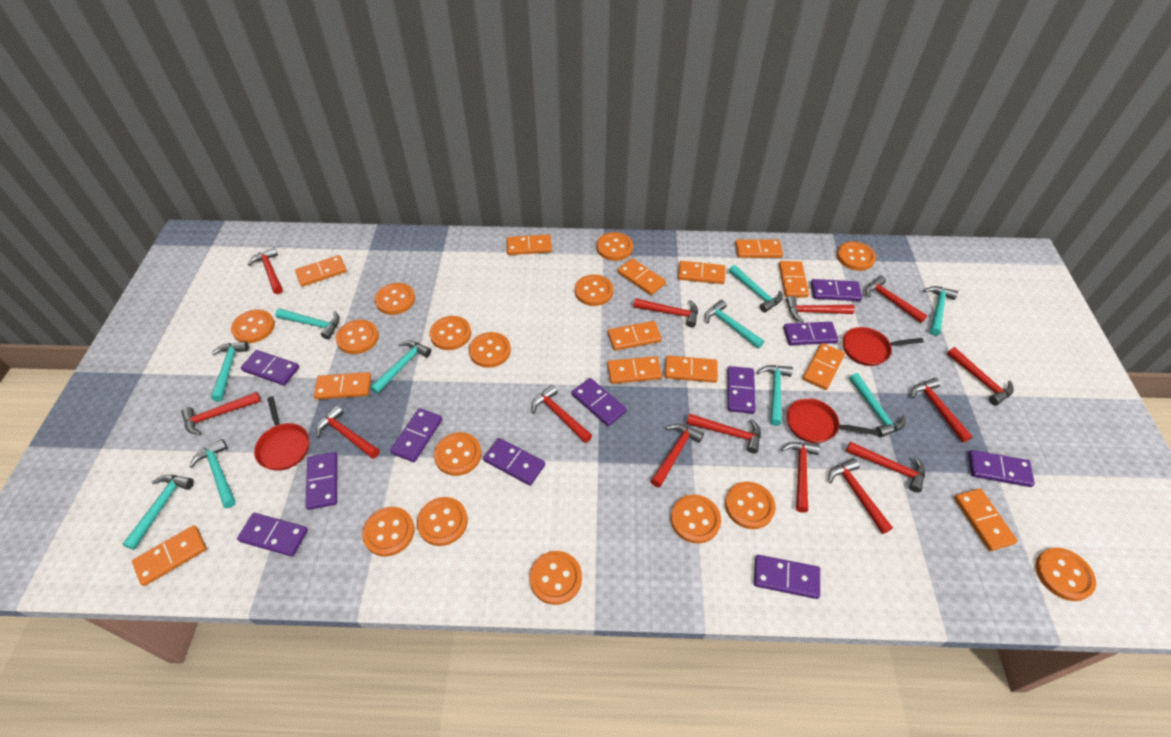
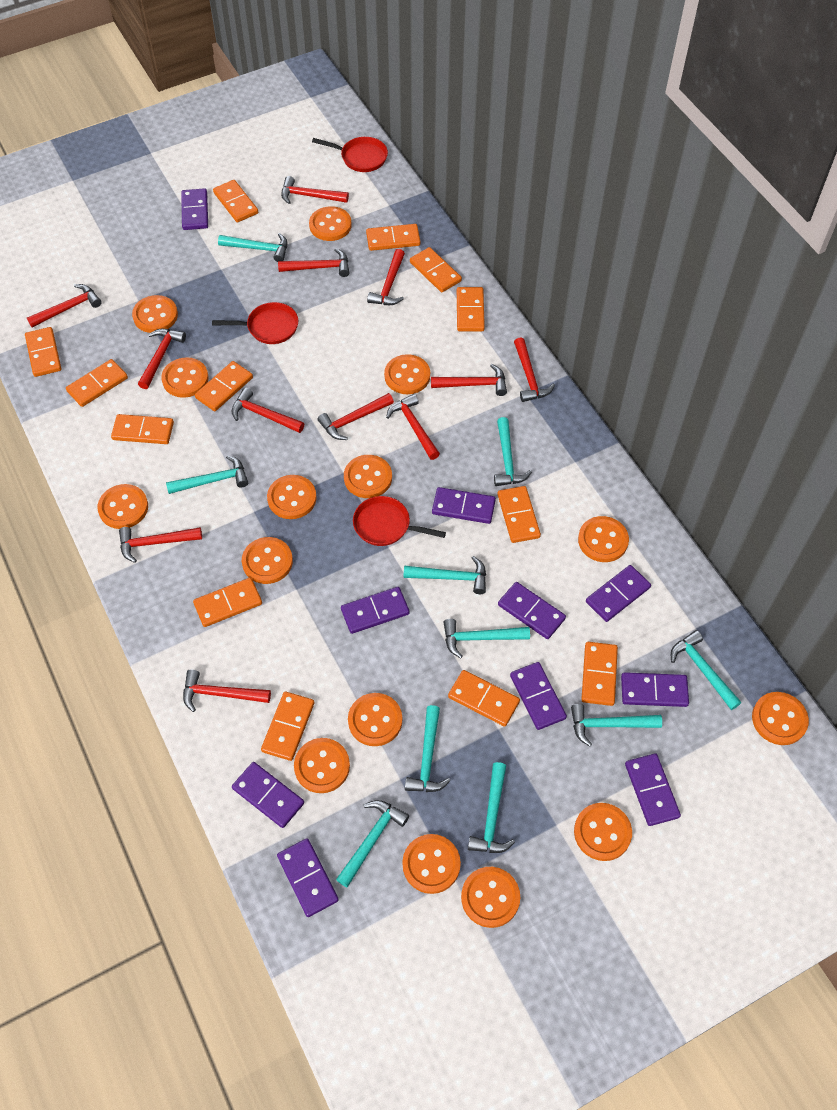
purple domino: [237,513,308,557] [241,350,299,385] [305,452,338,510] [390,408,442,462] [483,438,545,486] [572,378,627,426] [727,366,756,414] [754,555,820,599] [783,322,839,345] [811,279,862,301] [968,450,1035,487] = 11 -> [181,188,208,230] [232,762,304,828] [277,838,339,917] [341,587,410,634] [432,487,496,524] [498,582,566,639] [510,662,567,730] [586,565,651,622] [621,672,689,707] [625,753,681,826] = 10
red hammer: [181,392,261,435] [248,247,283,294] [316,405,380,459] [532,385,592,443] [634,298,698,327] [651,424,704,487] [687,414,761,453] [781,442,820,513] [786,296,855,323] [828,458,893,534] [846,441,925,493] [866,275,928,323] [911,378,973,442] [947,347,1014,405] = 14 -> [27,284,102,328] [119,527,202,563] [138,329,186,389] [183,670,271,712] [231,387,305,433] [278,248,349,277] [281,176,349,204] [317,393,394,440] [367,249,405,305] [386,394,440,460] [431,364,507,396] [514,337,555,402] = 12

